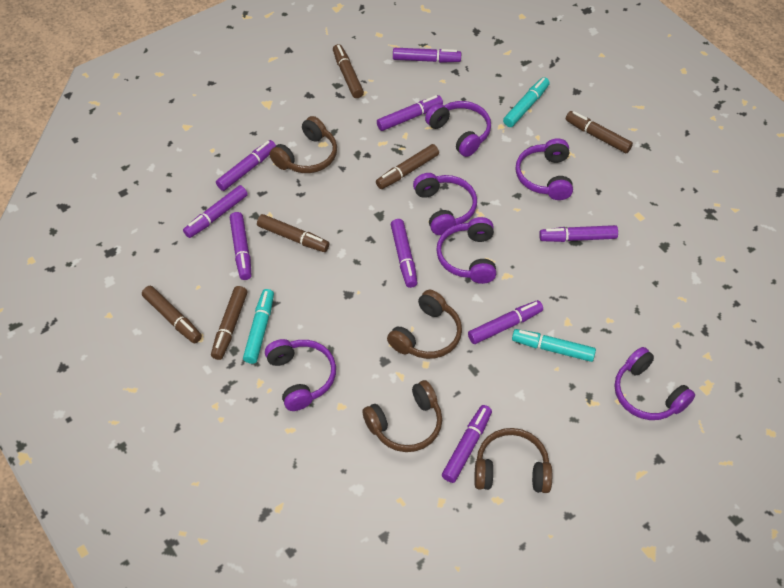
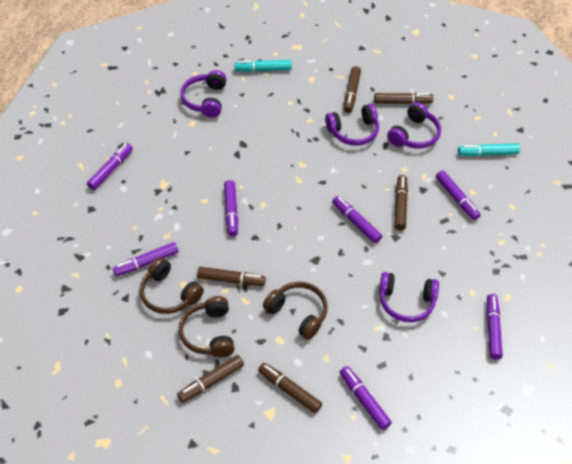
brown headphones: [269,116,337,173] [362,380,442,452] [387,290,462,359] [474,428,552,493] = 4 -> [139,257,204,314] [179,296,235,357] [263,282,328,340] = 3
purple headphones: [265,339,336,411] [413,173,477,235] [425,101,491,157] [436,217,496,284] [515,138,573,200] [614,347,695,420] = 6 -> [180,70,227,118] [325,104,379,146] [379,272,439,322] [387,102,441,149] = 4
purple marker: [183,185,248,238] [216,140,276,191] [230,212,252,280] [377,95,443,131] [391,219,417,288] [393,48,461,63] [442,405,492,483] [468,300,543,344] [539,225,618,242] = 9 -> [87,143,133,190] [113,242,179,276] [224,180,238,236] [332,196,382,243] [340,366,392,430] [436,170,481,220] [486,294,503,360] = 7
turquoise marker: [243,289,274,364] [503,77,550,127] [512,329,596,362] = 3 -> [234,60,292,72] [458,143,520,156] = 2

